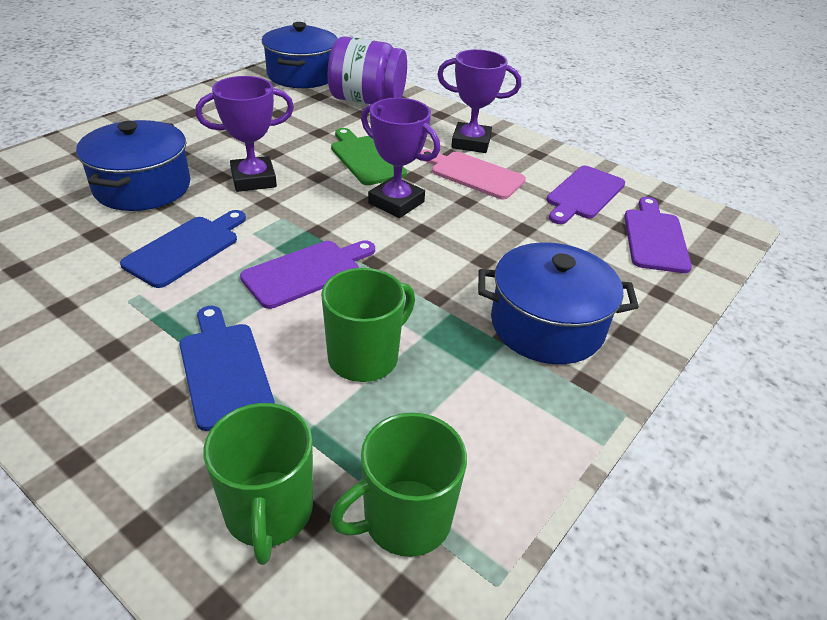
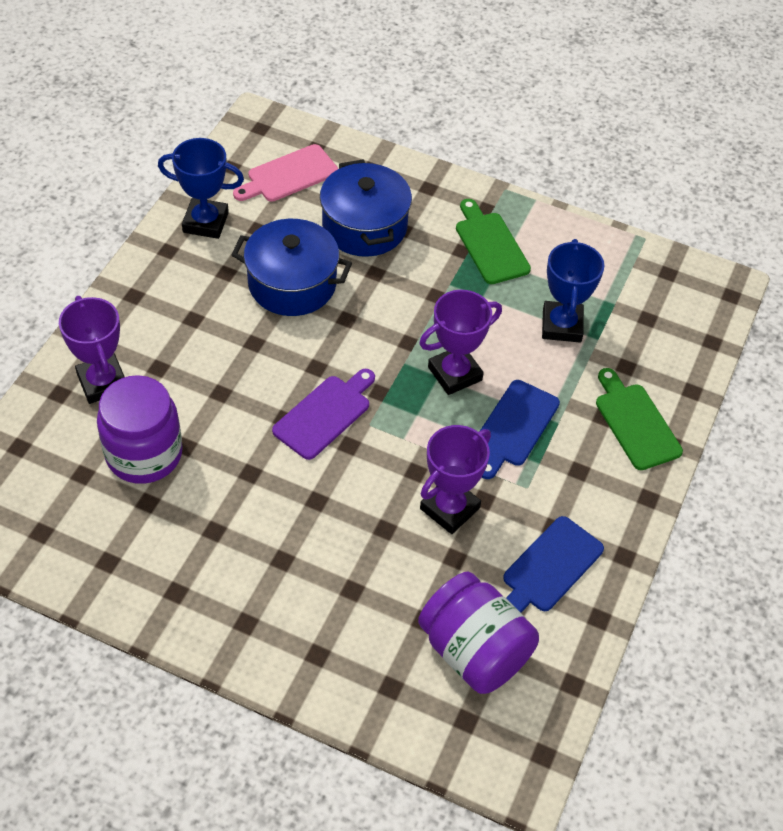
blue pot: [76,120,190,211] [262,22,338,88] [478,242,639,364] = 3 -> [231,219,352,316] [320,159,412,257] = 2
blue trophy: none = 0 -> [158,138,244,239] [542,239,605,342] = 2
green cutting board: [331,128,407,185] = 1 -> [456,199,531,284] [596,368,683,470] = 2
green mug: [203,403,313,565] [321,268,415,382] [330,413,467,557] = 3 -> none = 0
purple cutting board: [240,240,375,309] [547,166,625,224] [624,197,692,273] = 3 -> [272,369,375,460] = 1
purple jar: [328,36,407,104] = 1 -> [97,375,183,484] [418,572,539,694] = 2

